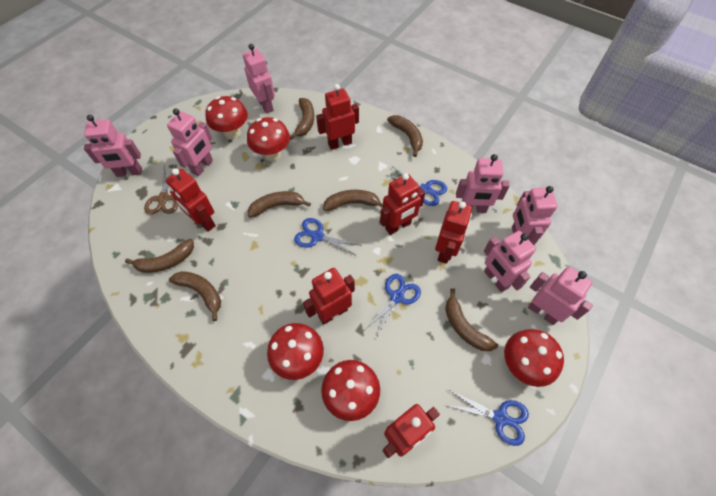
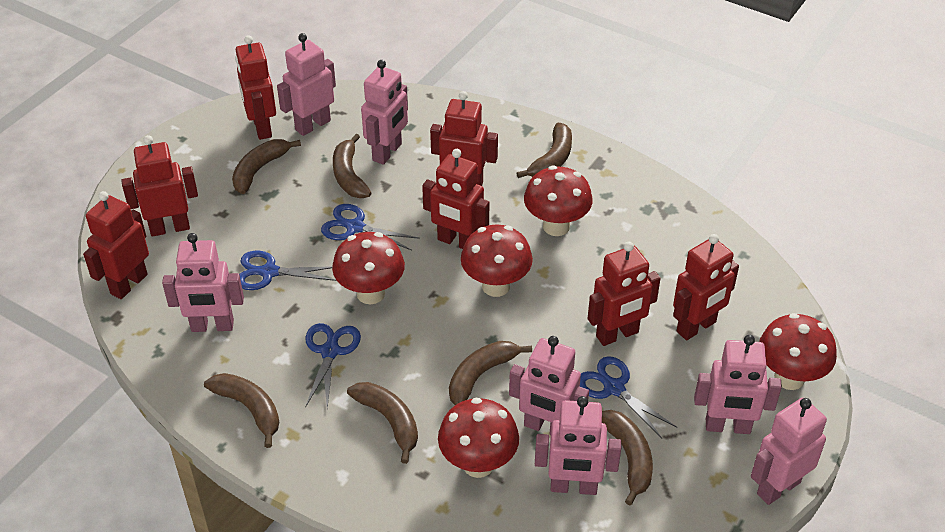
brown scissors: [144,164,178,215] = 1 -> none = 0
red robot: [166,168,216,232] [303,268,355,325] [316,84,359,150] [380,173,425,235] [383,404,440,458] [435,201,472,264] = 6 -> [83,191,149,299] [121,135,198,237] [235,35,276,140] [422,149,489,249] [430,91,498,186] [588,242,661,346] [673,234,739,340] = 7

